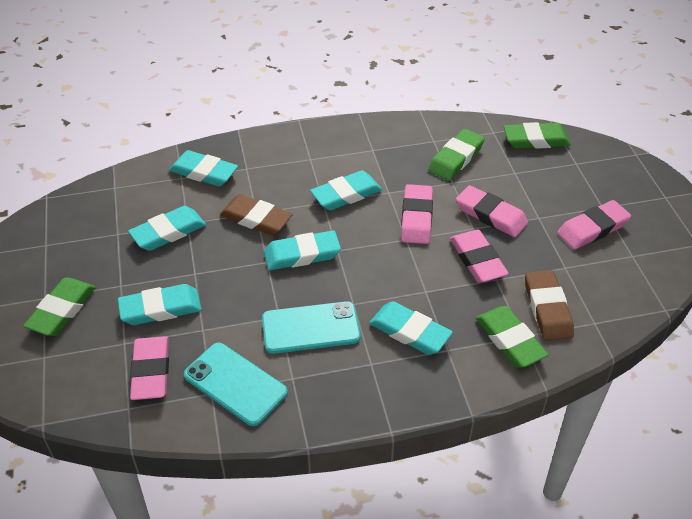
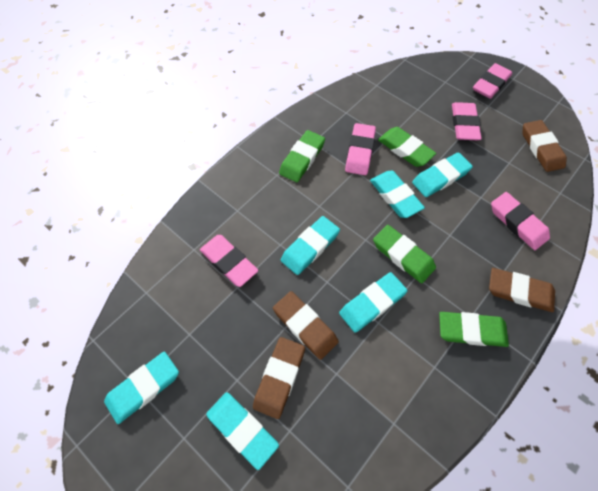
brown eraser: [220,194,293,235] [525,270,574,341] = 2 -> [253,337,305,419] [273,291,339,360] [489,268,555,312] [523,120,567,172] = 4
turquoise phone: [184,343,288,426] [262,301,360,354] = 2 -> none = 0

